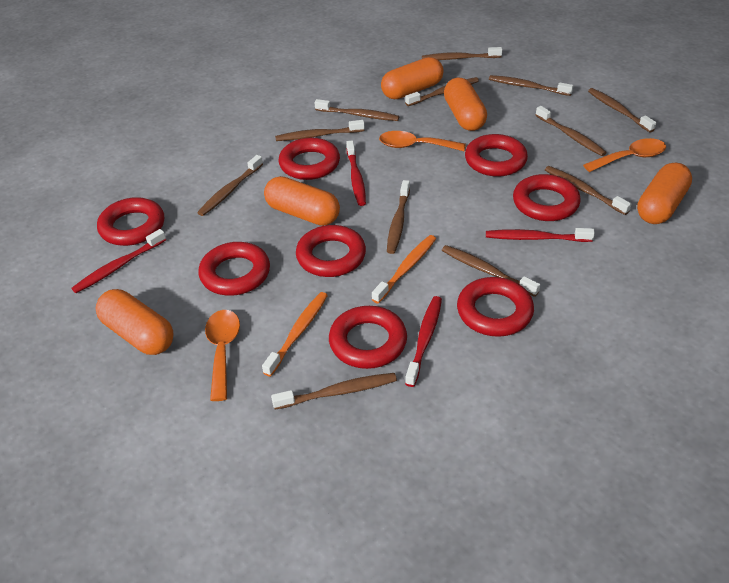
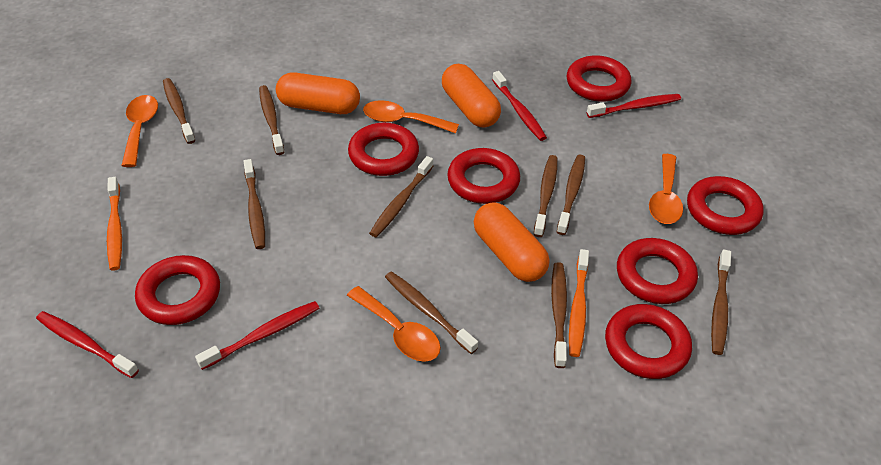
brown toothbrush: [197,155,263,216] [271,373,397,410] [275,120,365,141] [314,99,399,121] [387,180,410,254] [405,77,479,106] [422,47,502,60] [442,245,540,297] [489,75,573,96] [536,106,607,156] [545,166,631,215] [588,88,656,132] = 12 -> [163,78,195,144] [243,159,265,249] [259,85,284,155] [369,156,433,237] [385,271,478,354] [534,155,558,237] [551,262,567,368] [557,155,585,235] [711,249,731,355] = 9
orange capsule: [95,289,174,355] [264,176,340,226] [381,57,444,99] [444,78,487,131] [637,163,692,224] = 5 -> [276,72,360,114] [442,64,501,128] [474,203,549,282] = 3
orange spoon: [205,310,240,401] [379,131,466,151] [583,138,666,172] = 3 -> [121,95,158,167] [347,286,441,362] [363,100,459,133] [649,154,683,224] = 4
red ring: [97,197,164,246] [198,242,270,296] [278,138,340,180] [296,225,366,277] [329,306,407,369] [457,277,534,337] [465,134,528,177] [513,174,581,221] = 8 -> [135,255,220,325] [348,123,419,176] [447,148,520,204] [567,55,631,102] [605,304,692,379] [617,238,698,304] [687,176,763,235] = 7

